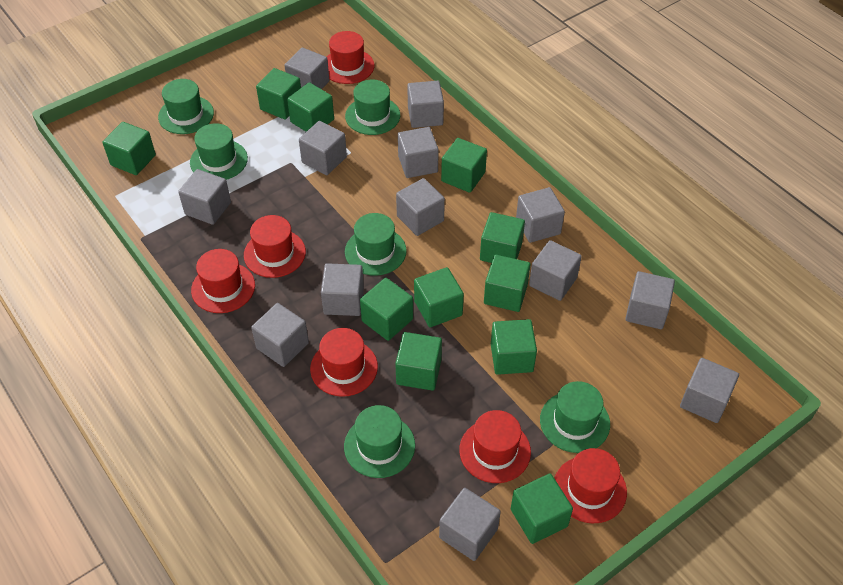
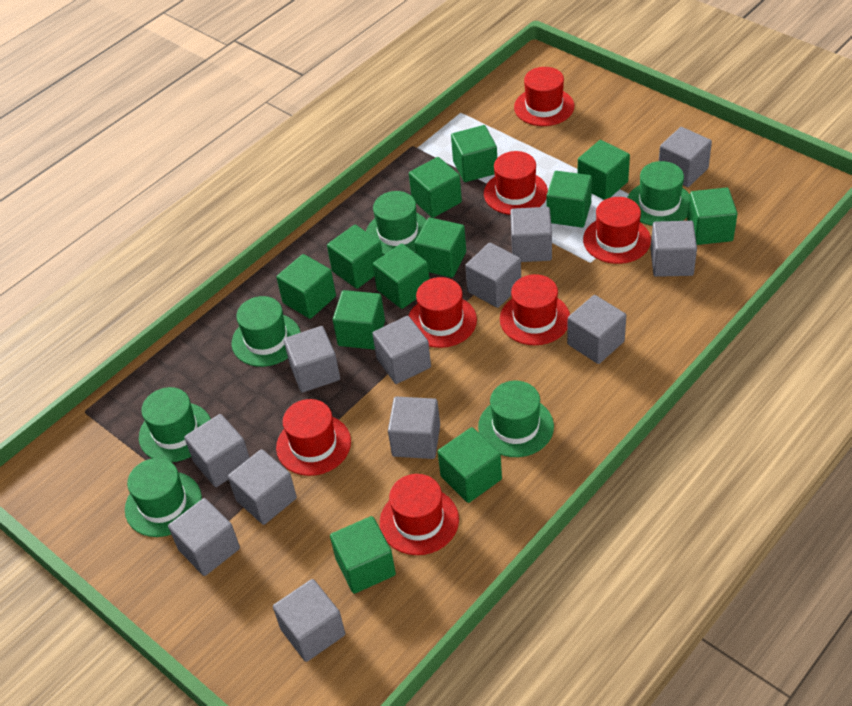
green cube: [102,122,156,175] [256,68,301,120] [287,82,334,132] [360,278,413,341] [395,332,442,391] [414,267,464,327] [441,138,487,193] [480,212,525,263] [484,255,531,312] [491,319,537,375] [511,473,573,544] = 11 -> [276,254,336,319] [327,225,383,289] [330,516,396,594] [333,290,385,350] [373,244,429,309] [409,157,462,218] [415,217,466,278] [438,427,502,503] [451,125,497,182] [547,171,592,228] [578,140,630,200] [687,187,738,245] = 12
grey cube: [178,169,231,225] [251,303,309,367] [284,48,329,89] [299,121,347,175] [321,263,364,316] [396,178,445,236] [398,127,439,178] [407,81,444,128] [439,488,501,561] [516,187,565,243] [529,240,582,301] [625,271,675,329] [680,358,739,423] = 13 -> [168,498,240,576] [184,414,250,487] [228,449,297,525] [273,579,345,662] [284,326,340,393] [372,316,431,384] [388,397,440,459] [465,243,521,308] [510,207,552,262] [567,295,626,364] [651,221,697,277] [659,127,712,187] = 12
red hat: [191,249,255,313] [244,215,306,278] [310,328,378,397] [327,31,374,84] [459,410,531,483] [554,448,627,524] = 6 -> [276,399,351,476] [380,474,459,555] [408,277,477,348] [484,151,548,215] [500,274,570,345] [514,67,574,126] [583,197,651,264] = 7

